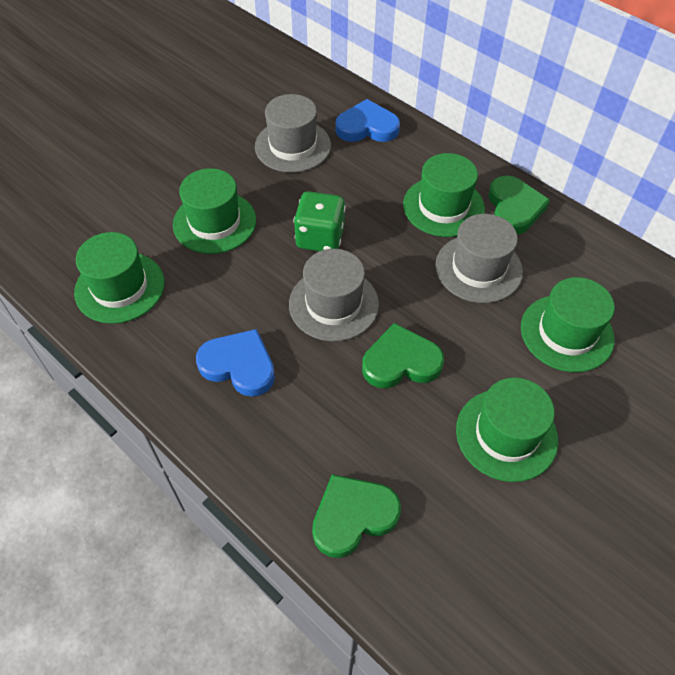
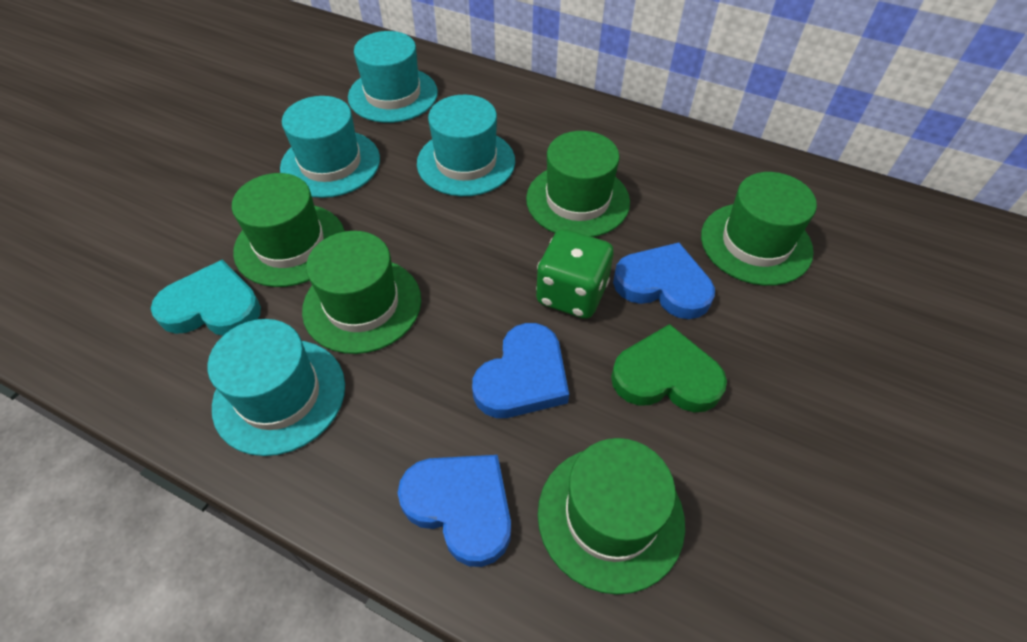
blue heart: [196,329,275,397] [335,99,400,142] = 2 -> [398,455,511,567] [472,323,569,418] [613,242,715,319] = 3
green heart: [312,474,401,558] [362,323,444,388] [488,176,550,235] = 3 -> [611,324,727,412] = 1
grey hat: [255,94,331,173] [289,249,379,342] [435,214,523,303] = 3 -> none = 0
turquoise hat: none = 0 -> [208,319,345,456] [280,96,380,198] [348,31,438,123] [417,95,515,196] = 4
turquoise heart: none = 0 -> [151,260,261,336] = 1

